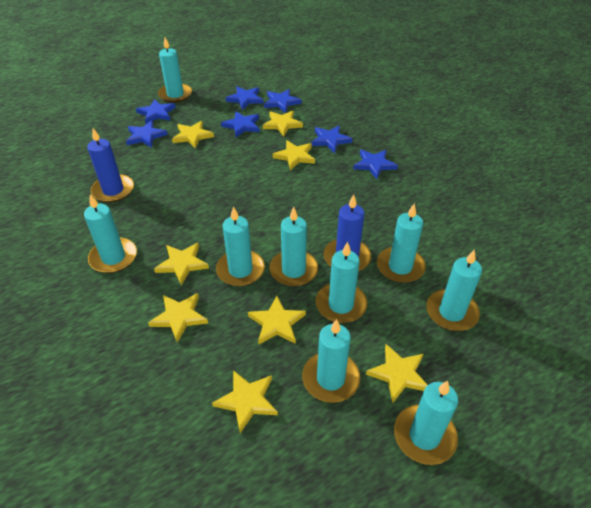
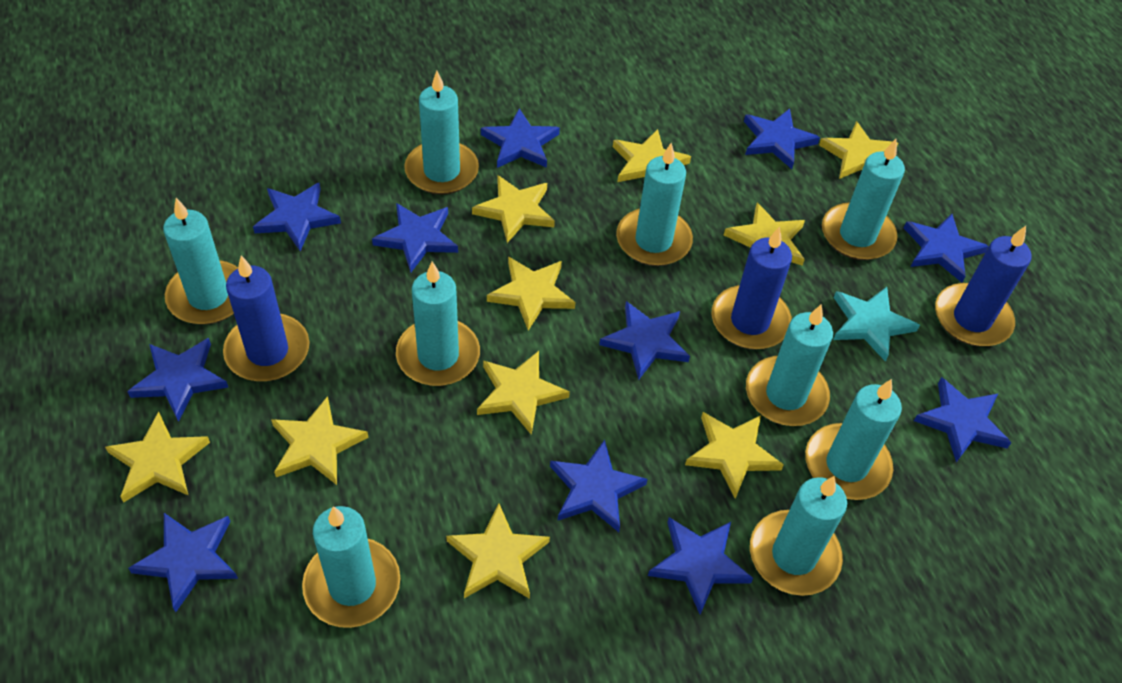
blue candle: [87,128,134,203] [323,194,371,271] = 2 -> [223,256,309,381] [712,227,792,349] [935,226,1032,347] = 3
blue star: [126,120,168,148] [136,99,176,124] [221,111,260,137] [226,86,263,110] [264,89,302,113] [311,125,352,153] [353,149,398,179] = 7 -> [127,338,228,422] [128,513,238,612] [253,183,341,251] [372,203,458,272] [481,108,560,168] [550,440,648,532] [599,301,690,380] [648,517,753,615] [744,109,820,169] [904,214,989,283] [914,377,1011,462] = 11
turquoise star: none = 0 -> [833,287,920,362] = 1
yellow star: [148,293,208,343] [154,243,209,285] [172,121,214,149] [212,370,278,433] [248,295,306,344] [263,111,303,136] [273,140,315,170] [366,344,428,403] = 8 -> [105,411,210,502] [271,396,368,485] [446,504,550,599] [472,175,555,243] [477,351,570,435] [487,257,576,331] [613,129,691,182] [685,412,784,499] [724,203,805,266] [819,121,898,179] = 10

